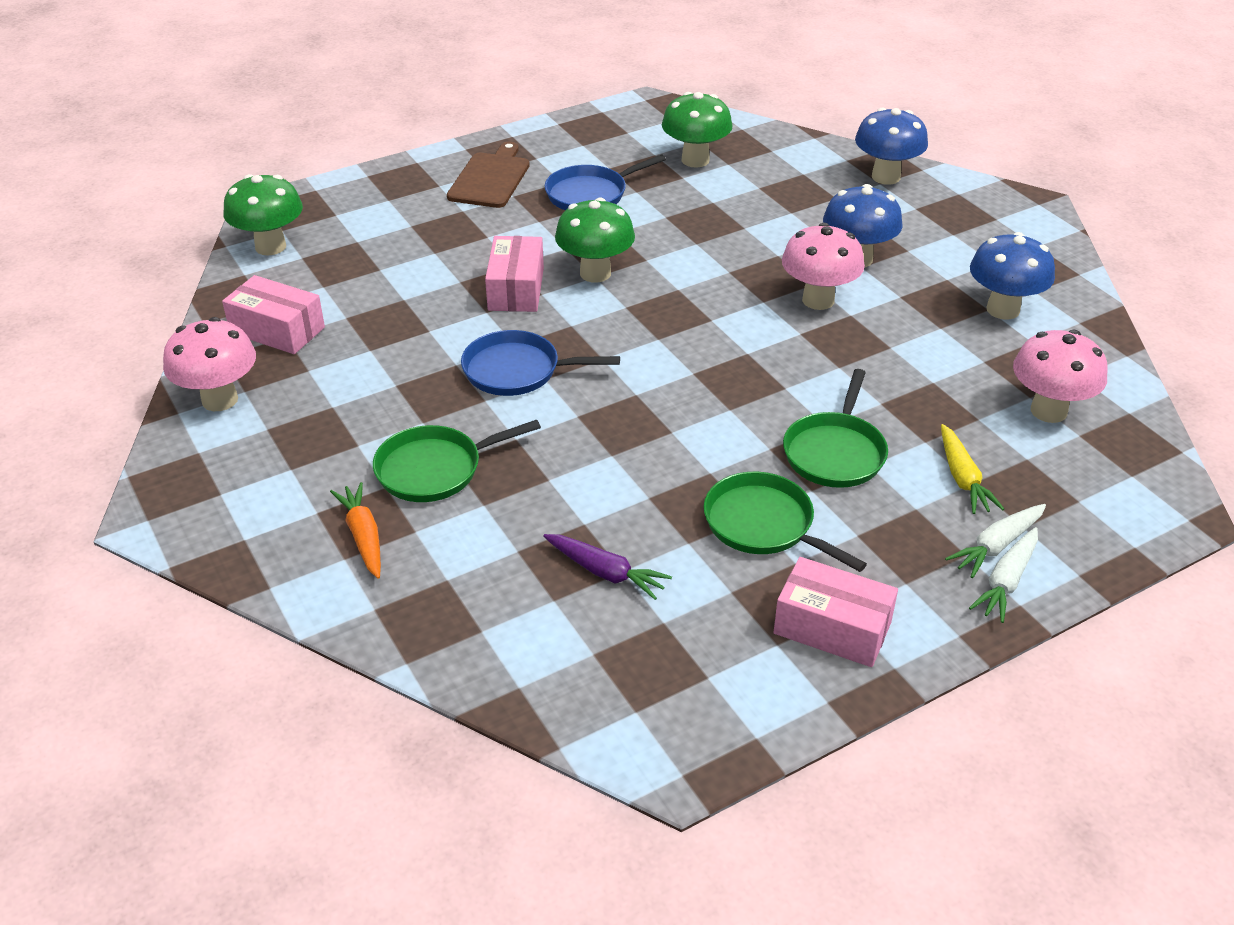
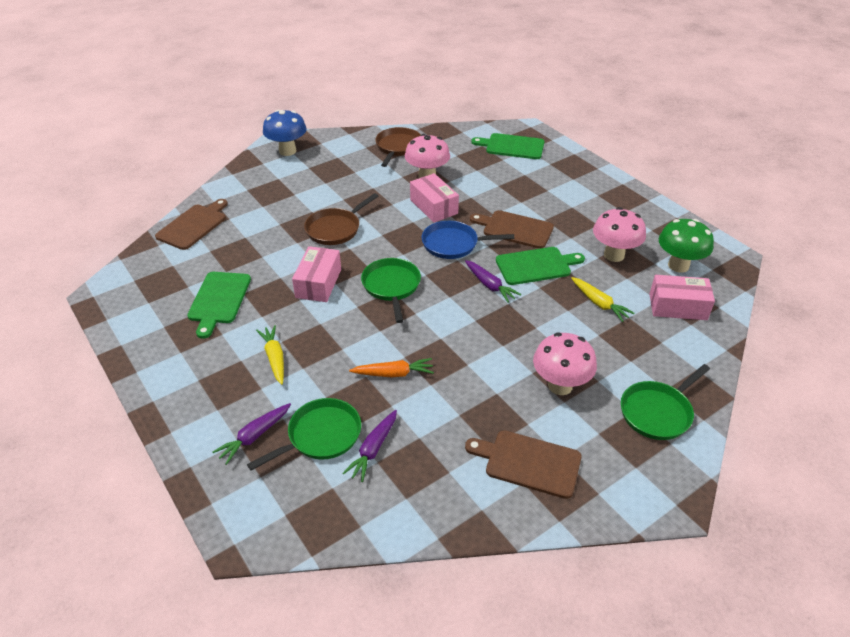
blue mushroom: [823,184,903,267] [855,108,928,185] [970,232,1055,320] = 3 -> [263,110,307,156] = 1
blue pan: [461,330,620,396] [545,154,666,210] = 2 -> [422,221,514,259] = 1
brown cutting board: [447,142,530,208] = 1 -> [155,199,228,250] [465,430,582,499] [470,210,554,249] = 3
brown pan: none = 0 -> [304,193,378,245] [375,127,421,167] = 2
green cutting board: none = 0 -> [187,272,251,339] [471,133,545,159] [496,247,585,285] = 3
green mushroom: [223,174,303,256] [555,198,635,282] [662,92,733,168] = 3 -> [659,219,714,273] = 1
purple carrot: [543,534,672,600] = 1 -> [213,403,291,465] [342,410,397,482] [465,260,521,303] = 3
white carrot: [945,504,1046,578] [969,527,1038,623] = 2 -> none = 0
yellow carrot: [941,424,1004,514] = 1 -> [256,325,284,385] [571,277,635,322] = 2

